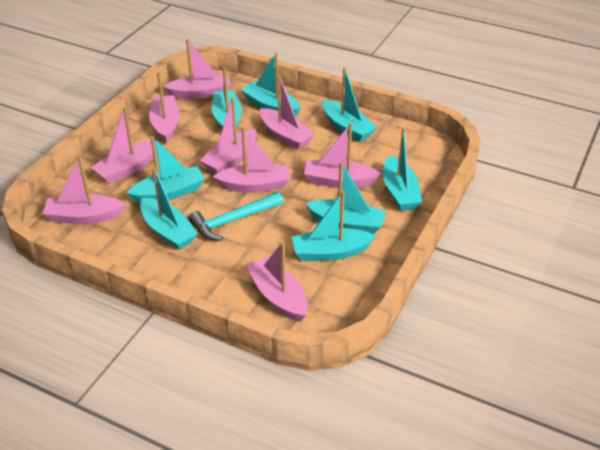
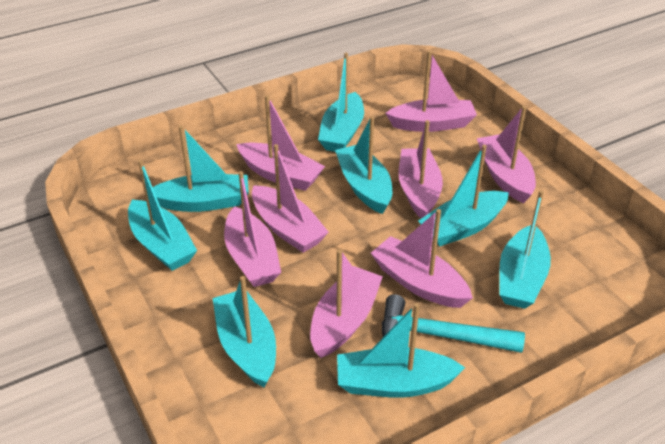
pink boat: [42,157,126,224] [91,107,159,184] [149,72,180,143] [163,39,231,99] [200,97,257,174] [213,127,290,193] [246,242,308,322] [260,75,315,150] [304,123,381,188] = 9 -> [224,171,281,287] [236,95,325,191] [252,144,329,253] [310,249,383,358] [371,209,473,308] [386,51,477,132] [399,120,443,218] [477,106,536,203] = 8

